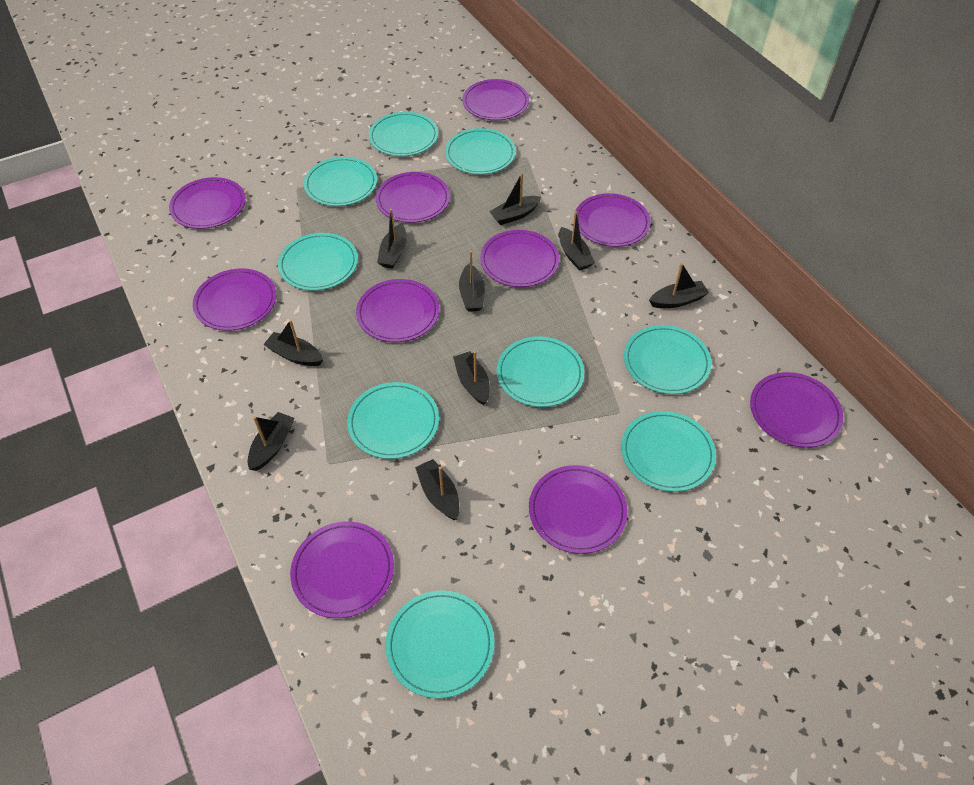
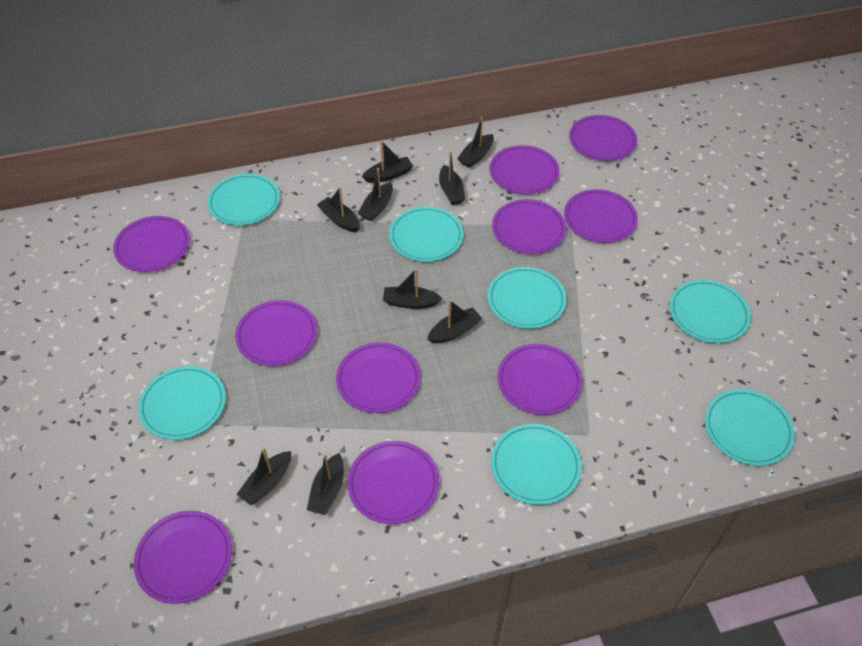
turquoise plate: [278,233,358,291] [304,157,377,206] [347,382,439,459] [369,112,438,156] [386,591,495,698] [445,128,516,175] [497,336,585,407] [621,411,716,492] [624,325,712,394] = 9 -> [138,366,226,440] [207,173,280,225] [389,206,463,262] [488,267,567,329] [491,424,582,505] [669,280,751,343] [705,389,795,466] = 7

